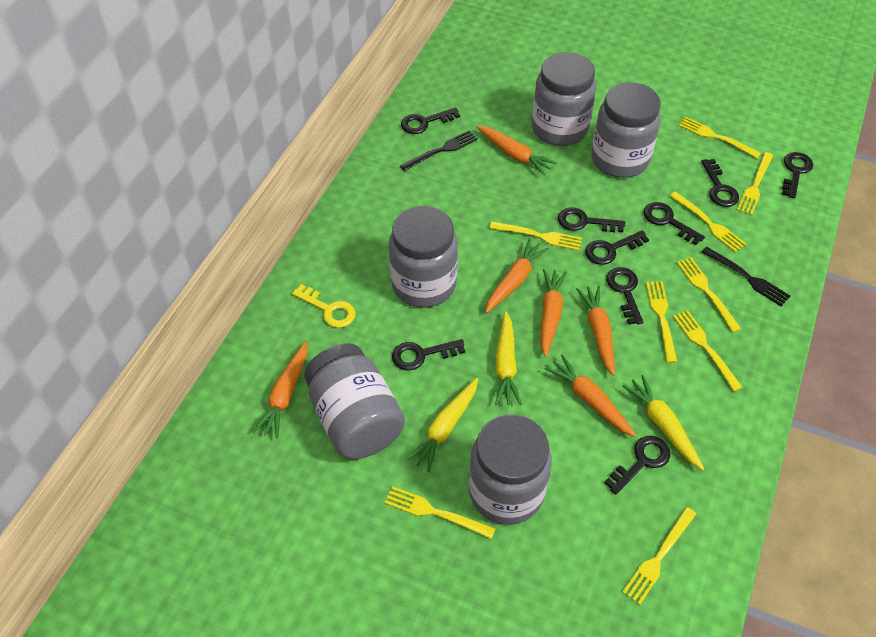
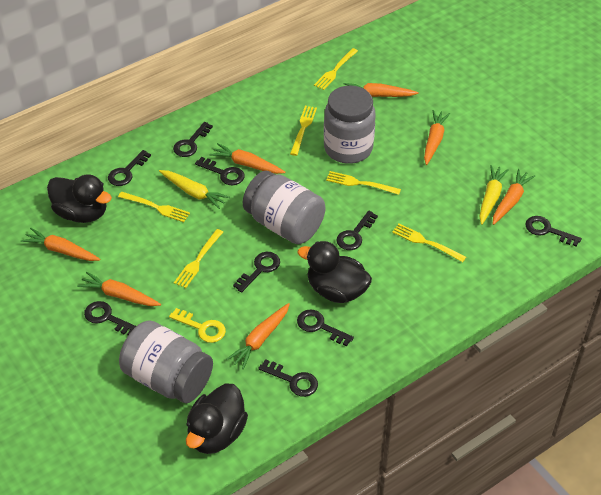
black duck: none = 0 -> [47,175,112,223] [186,384,248,454] [298,241,372,303] = 3
black fork: [400,130,478,171] [702,247,790,307] = 2 -> none = 0
grey jar: [304,343,405,459] [389,206,458,308] [469,414,552,525] [532,52,596,146] [591,82,661,178] = 5 -> [119,320,213,403] [243,171,325,244] [324,86,376,164] = 3
orange carrot: [253,341,307,438] [476,126,557,175] [485,239,549,313] [541,269,567,357] [544,354,637,437] [576,285,615,376] = 6 -> [21,228,100,261] [77,272,161,306] [209,143,285,174] [227,303,290,369] [343,83,419,97] [424,110,450,165] [493,169,535,225] = 7
yellow carrot: [406,378,478,472] [495,311,522,405] [622,375,704,471] = 3 -> [159,170,230,209] [479,165,509,225] = 2
yellow fork: [384,486,496,539] [489,221,582,251] [622,507,696,605] [646,281,677,363] [670,191,746,252] [673,310,743,391] [677,257,741,332] [678,117,761,158] [737,152,773,215] = 9 -> [118,192,190,222] [174,229,223,288] [290,106,317,156] [314,48,358,90] [326,171,401,195] [392,224,466,262] = 6

